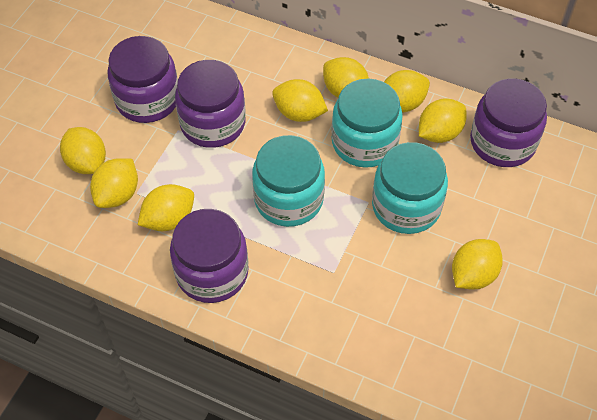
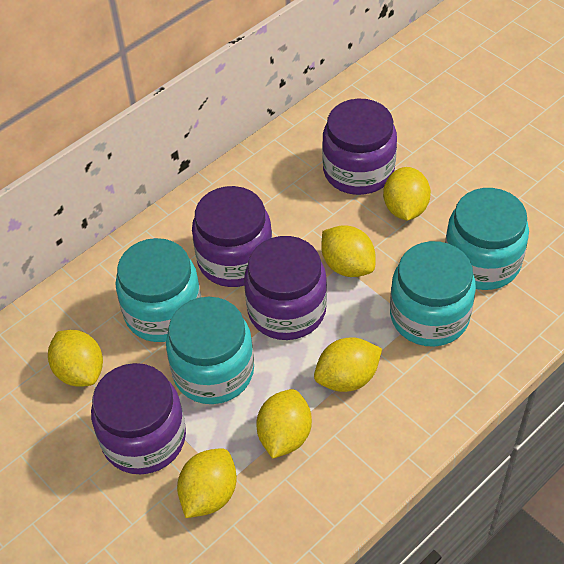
turquoise jar: [252,135,325,227] [331,78,403,168] [372,142,448,234] = 3 -> [115,238,201,342] [166,297,254,404] [390,241,476,347] [445,188,529,290] = 4
yellow lemon: [60,127,106,174] [90,158,138,208] [138,184,194,231] [272,79,328,122] [323,57,369,98] [384,70,430,112] [419,98,467,143] [452,239,503,290] = 8 -> [48,330,103,387] [177,448,237,518] [256,389,312,459] [314,337,382,392] [322,225,376,277] [383,167,431,221] = 6

